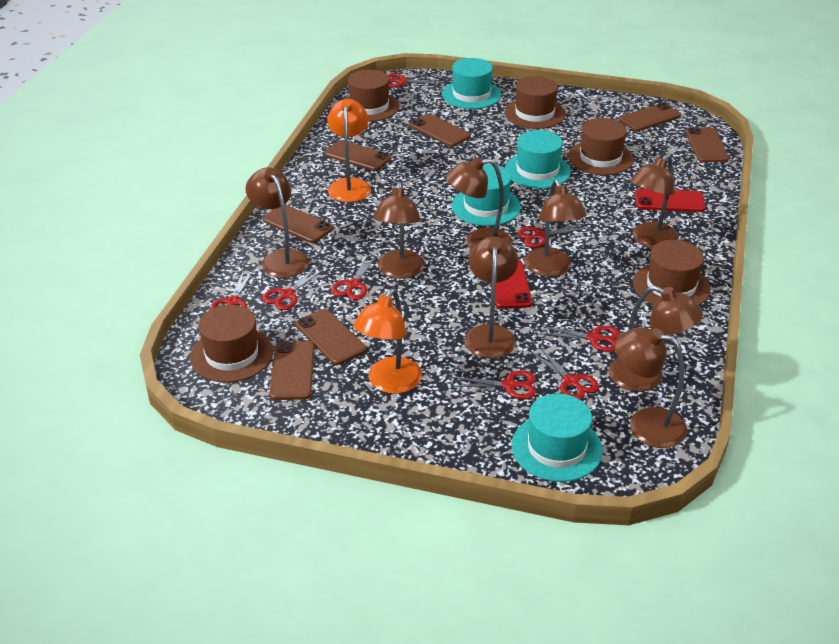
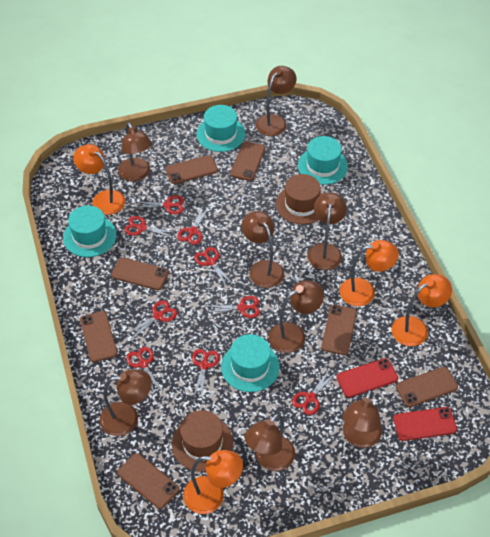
brown hat: [190,305,273,383] [343,70,400,122] [504,76,565,129] [568,118,634,175] [633,240,710,306] = 5 -> [172,410,233,472] [276,174,323,225] = 2
orange lamp: [327,99,371,202] [353,289,422,394] = 2 -> [73,144,125,215] [183,450,243,514] [340,240,399,306] [392,274,452,346] = 4
red scissors: [210,270,253,310] [262,267,324,310] [331,255,377,300] [388,73,440,88] [452,371,536,399] [518,223,587,248] [531,347,599,400] [541,326,620,352] = 8 -> [124,216,177,238] [126,300,177,339] [126,347,161,395] [133,195,184,214] [177,206,209,245] [192,349,219,399] [194,247,233,287] [205,296,260,318] [292,369,336,415] = 9

